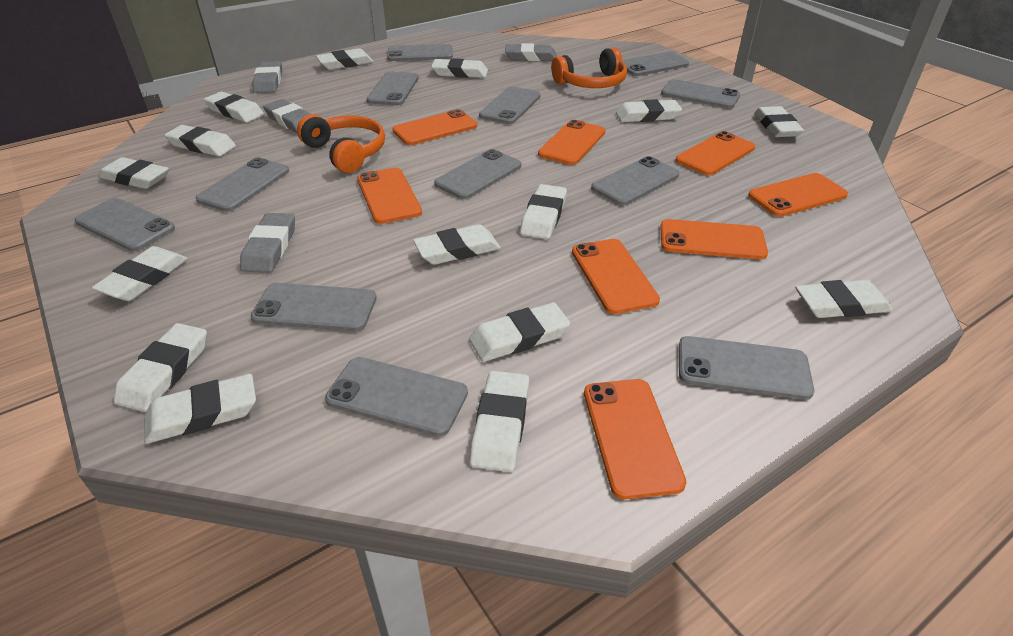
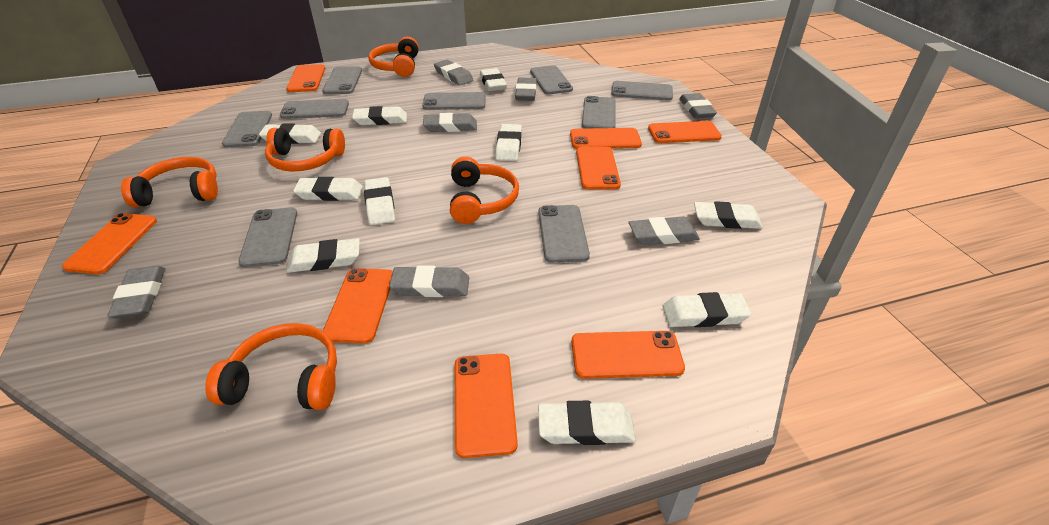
grey eraser: [240,213,295,273] [252,61,282,93] [263,99,311,133] [505,43,557,61] = 4 -> [107,266,165,318] [389,265,469,297] [423,113,477,132] [434,60,473,85] [515,78,537,101] [629,217,700,245] [679,93,717,119] = 7
grey phone: [75,198,175,251] [196,157,289,212] [251,283,377,331] [325,357,468,437] [367,71,419,105] [387,44,453,61] [434,149,521,199] [479,86,541,124] [591,156,680,205] [622,52,689,76] [661,79,740,108] [679,336,814,400] = 12 -> [222,111,272,148] [238,208,297,267] [280,99,349,119] [322,66,362,94] [422,92,486,110] [530,65,573,94] [538,205,590,263] [582,96,616,129] [611,81,673,100] = 9
orange headphones: [297,114,385,173] [551,47,627,88] = 2 -> [121,157,218,207] [205,323,337,410] [265,128,345,172] [369,37,419,77] [450,157,519,224] = 5
white eraser: [92,246,188,301] [99,157,169,189] [114,323,207,412] [144,374,256,444] [165,125,236,156] [204,91,264,123] [316,48,373,70] [413,224,501,265] [431,58,488,78] [469,302,570,362] [470,371,529,472] [520,184,567,239] [616,99,682,122] [754,106,804,137] [795,280,892,318] = 15 -> [259,124,321,144] [286,238,360,273] [293,177,363,201] [352,106,407,125] [364,177,395,225] [480,68,507,91] [495,124,522,161] [538,401,636,445] [663,292,751,327] [694,201,763,229] = 10

